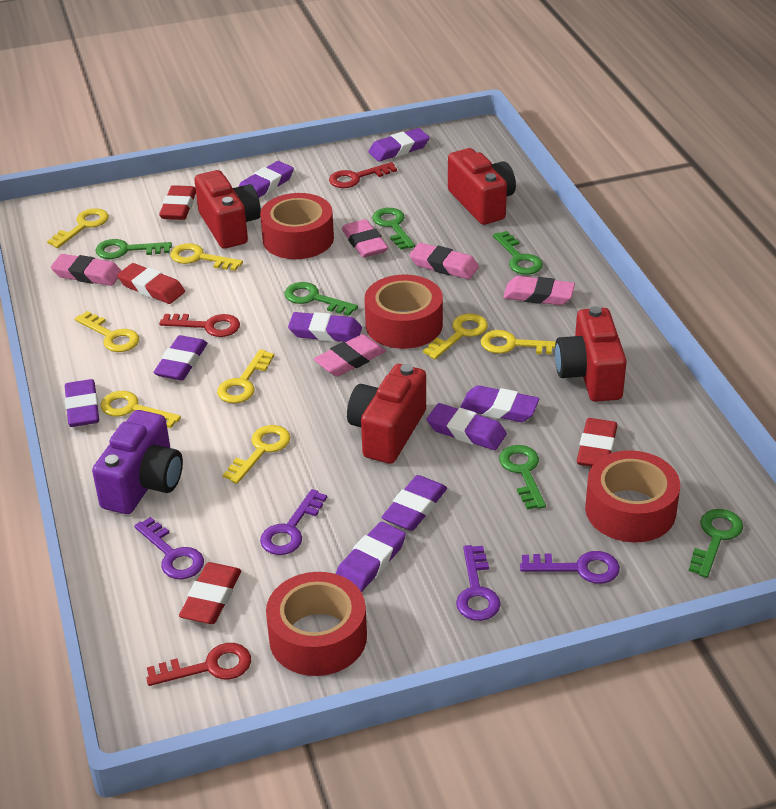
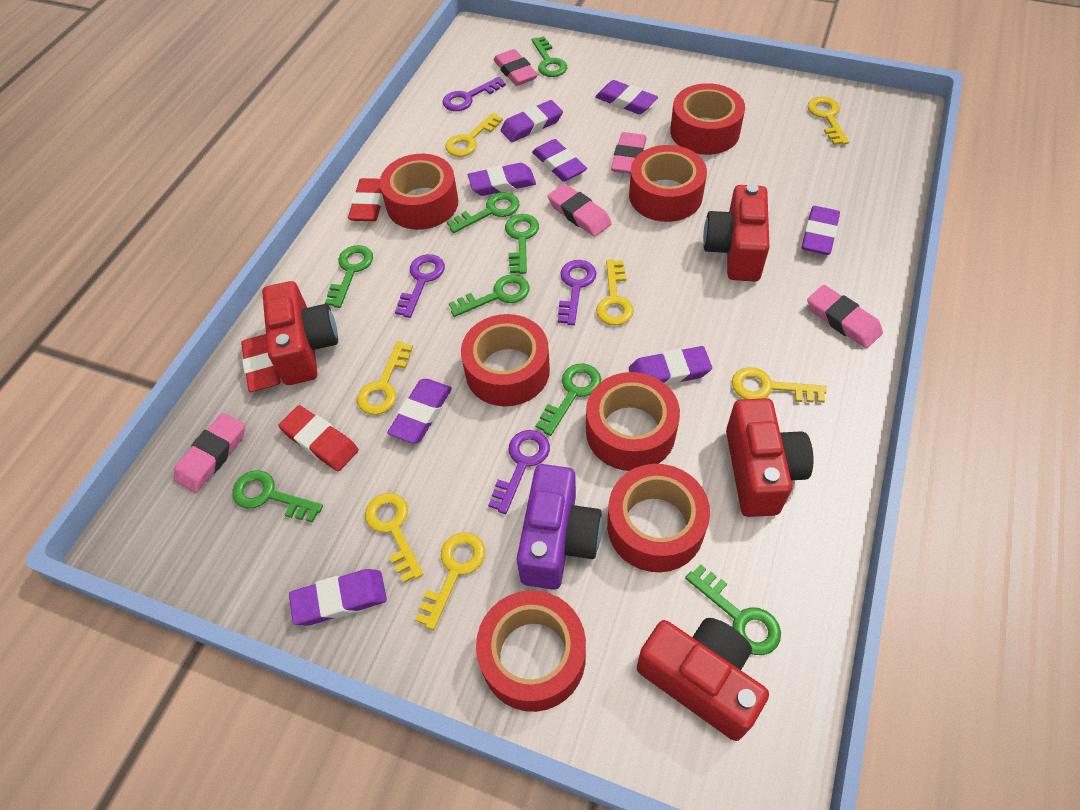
green key: [96,239,172,259] [285,282,358,316] [372,208,415,250] [493,231,543,275] [499,445,546,510] [689,509,743,578] = 6 -> [232,470,323,522] [325,245,373,308] [447,192,519,233] [449,274,530,317] [505,214,539,274] [532,36,567,77] [535,364,601,436] [685,564,781,655] = 8
purple eraser: [65,379,99,427] [153,335,207,380] [239,161,294,198] [288,312,362,342] [336,522,406,592] [368,128,430,162] [382,475,447,531] [427,403,507,450] [460,385,539,422] = 9 -> [289,569,387,626] [387,379,452,443] [468,163,536,196] [501,100,563,142] [532,139,587,182] [595,80,658,114] [629,346,712,386] [801,206,840,255] = 8
red eraser: [117,263,185,304] [159,185,196,220] [179,562,241,624] [577,418,617,467] = 4 -> [241,334,281,392] [278,405,359,471] [348,178,384,221] = 3
red key: [146,643,251,686] [159,314,240,337] [329,162,397,188] = 3 -> none = 0
red tape: [260,193,334,259] [266,572,367,676] [365,275,443,349] [585,450,680,543] = 4 -> [380,154,458,230] [461,314,550,406] [476,590,586,712] [586,372,680,471] [607,464,710,572] [629,145,707,222] [670,83,745,155] = 7
yellow key: [47,208,109,248] [75,311,139,352] [101,391,181,428] [170,243,243,271] [217,349,274,403] [223,425,291,484] [423,314,488,359] [480,330,556,354] = 8 -> [357,341,413,415] [365,493,423,583] [415,532,485,630] [445,113,503,157] [596,260,634,326] [732,367,827,403] [808,96,849,145] = 7

